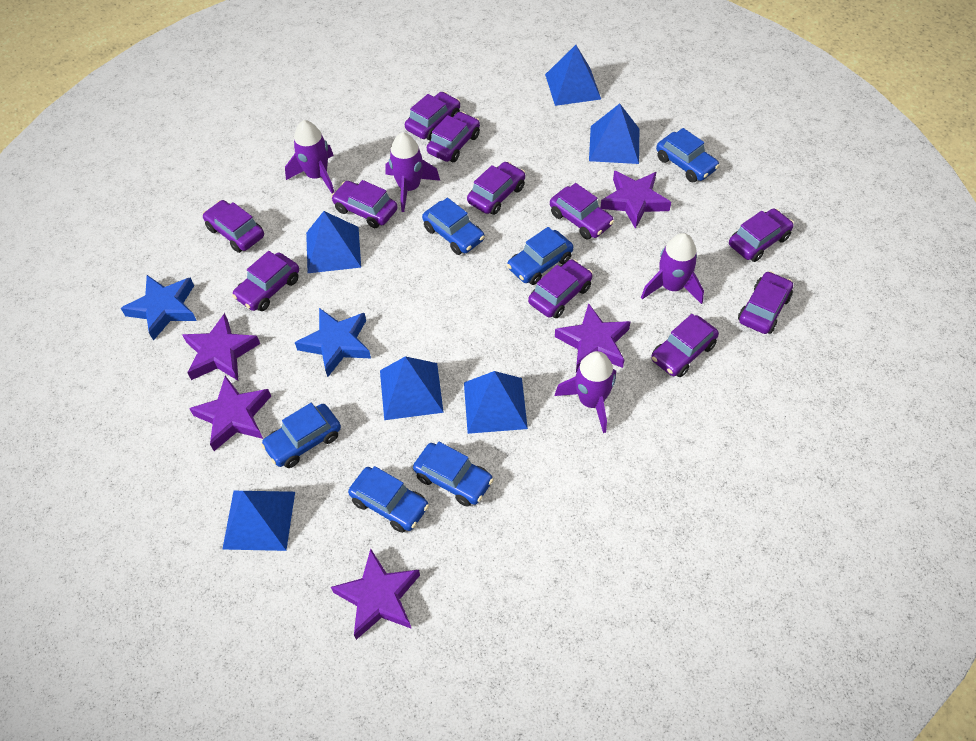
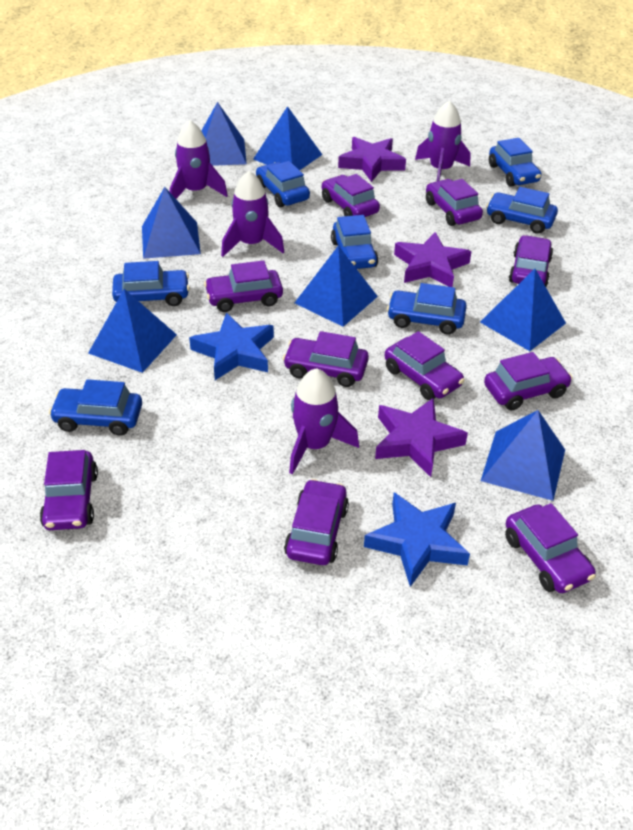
blue car: [261,403,341,468] [348,466,429,533] [413,442,494,507] [422,198,485,255] [507,227,573,285] [656,128,720,182] = 6 -> [49,379,142,436] [112,261,190,306] [256,161,310,208] [331,215,378,269] [387,283,467,335] [486,187,558,234] [489,138,541,187] = 7
blue pyramid: [223,491,295,551] [306,211,361,273] [380,356,444,420] [464,371,528,434] [545,45,601,106] [589,104,639,164] = 6 -> [88,289,177,373] [142,187,201,259] [201,102,247,166] [253,106,322,170] [295,246,378,327] [480,269,566,351] [481,410,565,501] = 7
purple car: [203,200,264,253] [232,251,299,311] [331,180,398,228] [405,92,460,140] [427,112,480,162] [467,162,525,215] [528,259,593,318] [550,183,614,240] [651,314,719,377] [729,208,794,262] [738,271,793,334] = 11 -> [40,450,98,530] [204,260,283,312] [283,331,369,387] [284,479,349,565] [322,174,380,217] [385,331,465,400] [426,179,483,226] [484,352,573,410] [505,503,596,593] [509,235,553,287] = 10
purple star: [182,313,260,381] [189,376,271,451] [331,549,420,640] [555,303,631,372] [600,171,671,229] = 5 -> [338,137,406,182] [375,398,468,477] [394,232,472,287] = 3

